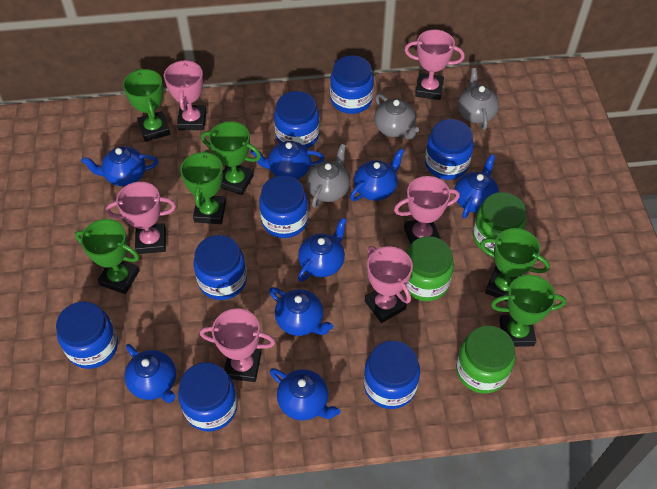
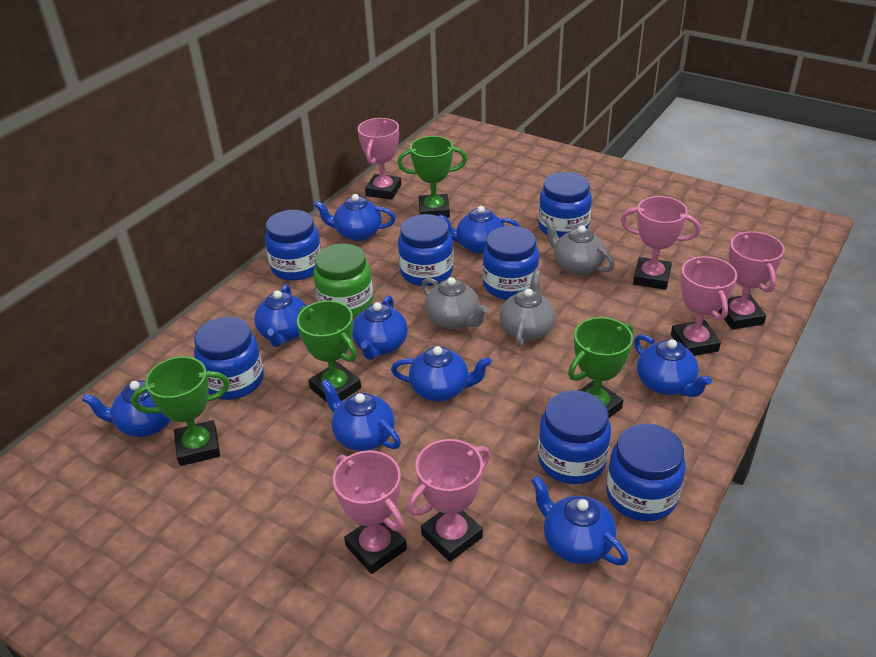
blue jar: [56,301,118,369] [178,362,238,432] [193,235,247,300] [259,175,308,238] [274,91,320,149] [330,55,374,114] [364,341,420,409] [425,119,474,180] = 8 -> [194,317,264,400] [265,210,321,281] [398,214,453,286] [483,226,539,300] [538,391,611,484] [539,172,592,238] [606,423,686,521] = 7
blue teapot: [81,147,158,186] [124,344,176,403] [251,141,324,179] [269,287,333,336] [270,368,340,421] [298,217,347,282] [350,148,404,201] [454,154,499,218] = 8 -> [82,380,171,437] [254,284,307,347] [314,194,396,241] [320,379,401,451] [352,295,408,360] [391,346,491,401] [439,206,520,254] [531,476,628,565] [634,334,712,397] = 9
green jar: [406,236,454,301] [456,325,515,394] [473,192,526,253] = 3 -> [313,244,373,317] = 1
green trophy: [75,219,139,294] [123,69,170,142] [180,150,226,224] [201,121,261,195] [480,228,550,302] [491,275,566,347] = 6 -> [131,356,230,466] [297,301,361,402] [397,136,467,218] [568,317,633,418] = 4

